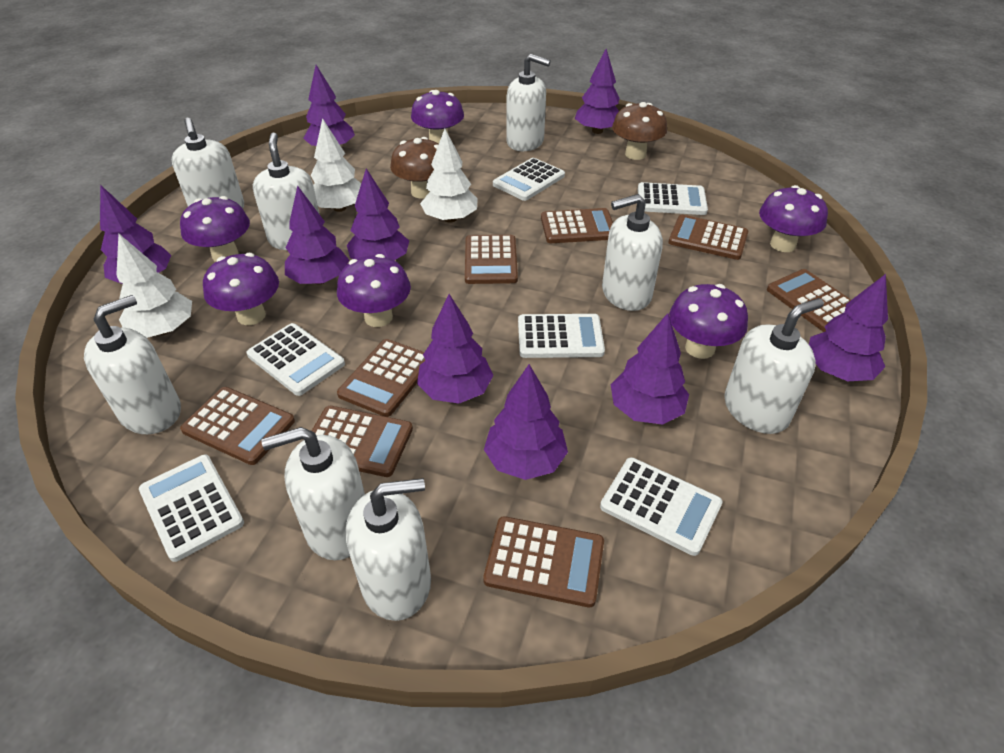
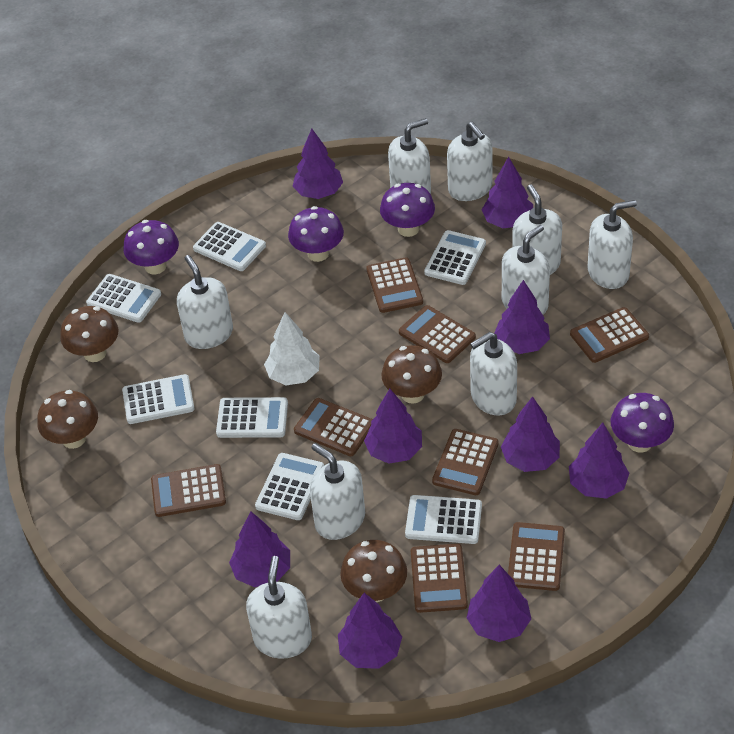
brown mushroom: [390,137,439,198] [612,102,667,160] = 2 -> [37,390,98,449] [60,306,119,362] [340,540,407,602] [381,345,442,404] = 4
purple mushroom: [180,196,250,262] [203,253,279,325] [337,254,411,327] [411,90,464,144] [669,284,748,359] [759,185,828,252] = 6 -> [124,220,179,274] [288,206,344,262] [380,183,435,237] [611,393,674,453] = 4
white calculator: [139,455,244,562] [247,323,345,396] [493,158,565,201] [518,314,605,358] [600,457,723,556] [638,182,708,215] = 6 -> [86,274,161,323] [122,374,195,424] [193,222,266,271] [216,397,288,438] [255,453,324,520] [405,495,482,544] [424,230,486,285] = 7
white soap dispenser: [84,295,181,434] [172,118,244,208] [253,133,319,250] [261,427,365,560] [346,478,431,621] [506,54,550,151] [602,194,663,311] [724,298,824,434] = 8 -> [177,255,233,349] [246,556,312,659] [310,443,365,540] [388,118,431,194] [447,122,492,201] [470,332,517,416] [502,225,550,315] [512,184,562,275] [587,200,637,289] = 9
white tree: [116,234,192,338] [311,118,361,212] [420,129,478,223] = 3 -> [264,312,320,386] = 1

